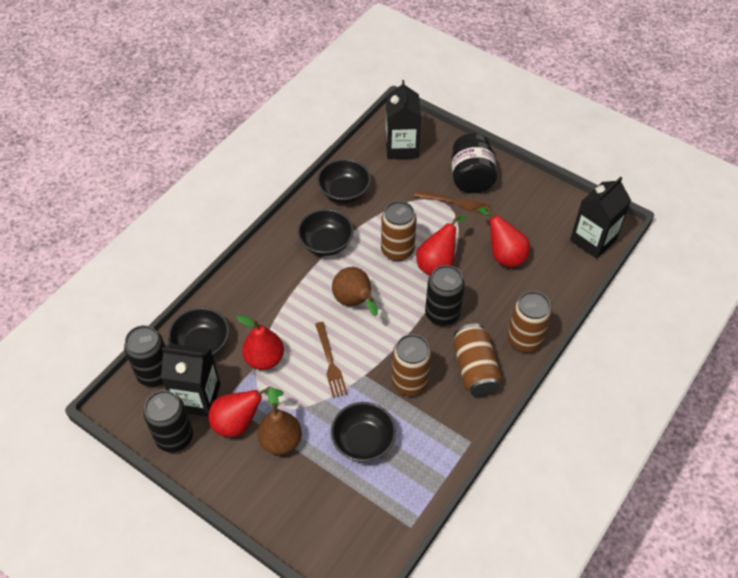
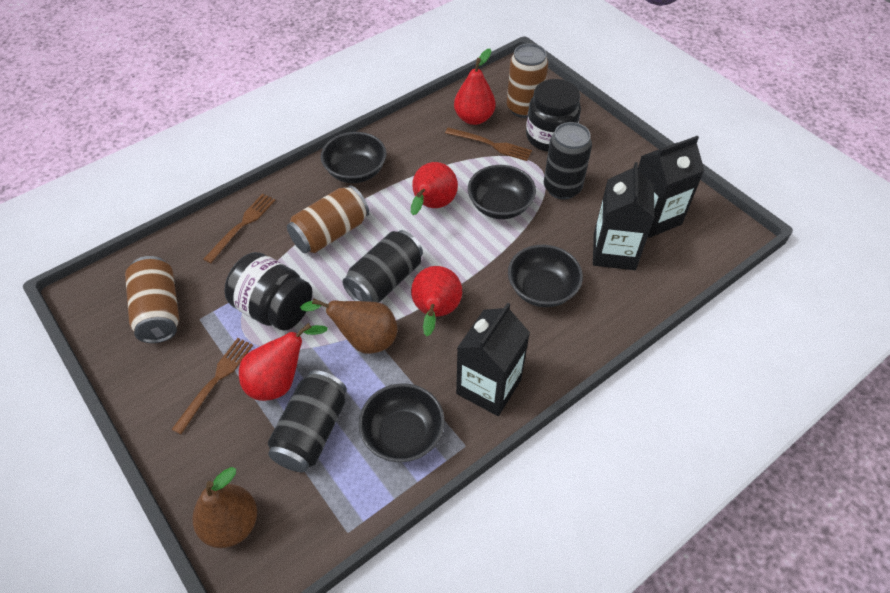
black jar: [451,133,497,193] = 1 -> [224,252,312,331] [526,79,581,152] = 2
brown can: [381,201,417,261] [392,334,432,396] [453,324,502,397] [507,291,552,352] = 4 -> [125,256,179,343] [287,186,369,253] [507,43,548,118] = 3
brown fork: [315,322,348,398] [414,190,492,215] = 2 -> [171,338,253,434] [203,194,276,263] [445,127,532,161] = 3

